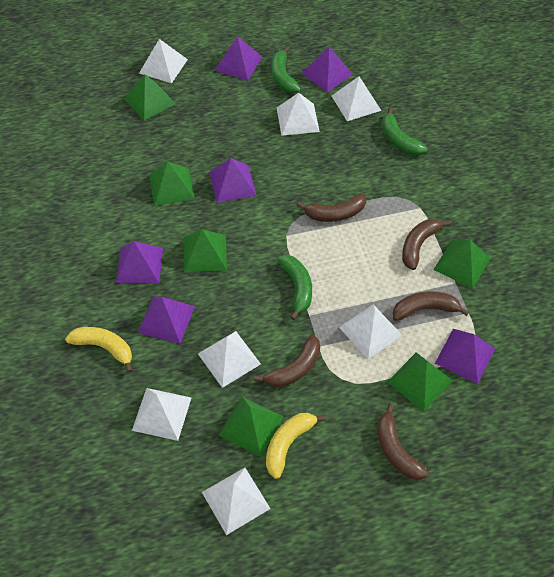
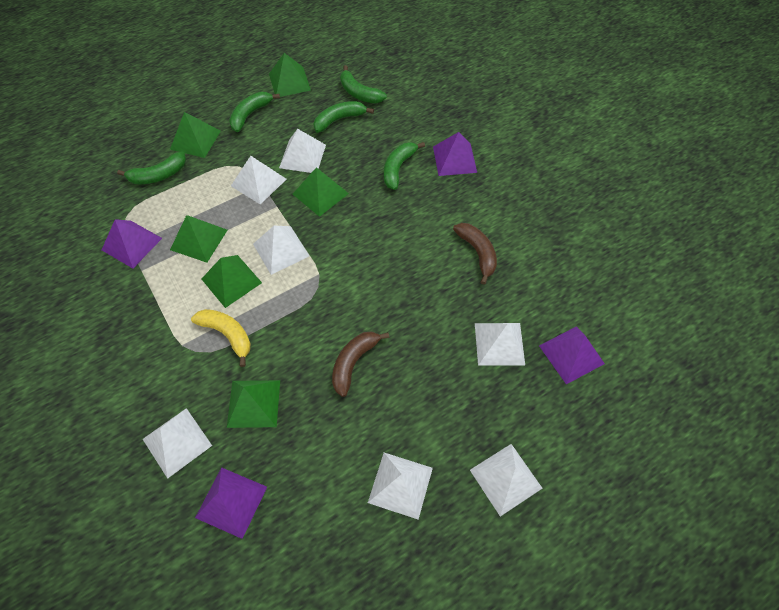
brown banana: [254,334,320,388] [296,193,366,222] [377,403,429,480] [393,291,469,321] [402,219,451,270] = 5 -> [332,331,389,397] [453,223,497,285] = 2
green banana: [271,46,301,93] [277,255,312,320] [382,107,428,156] = 3 -> [117,151,186,184] [229,92,280,132] [313,101,374,133] [340,65,387,103] [384,142,425,190] = 5
purple pyramid: [116,241,163,284] [138,296,195,344] [209,158,257,203] [215,36,262,81] [301,47,353,93] [435,329,495,384] = 6 -> [102,219,162,268] [195,467,267,539] [433,132,477,176] [539,326,605,384] = 4
yellow banana: [65,327,133,373] [266,413,326,479] = 2 -> [191,309,251,367] = 1

